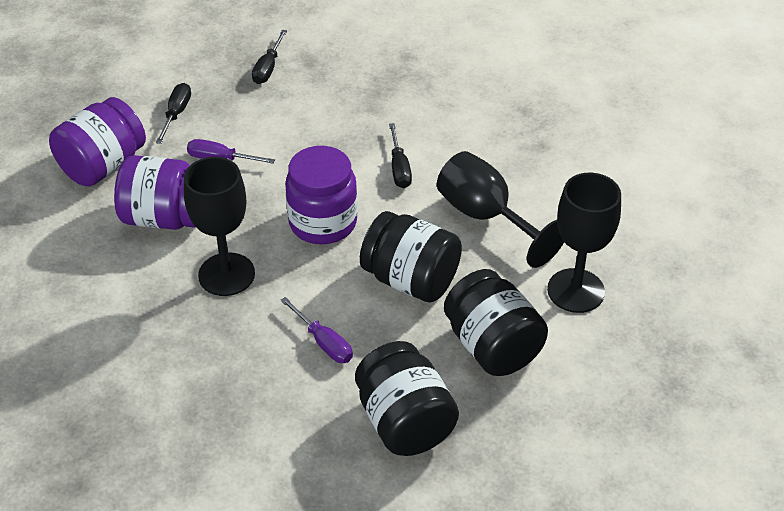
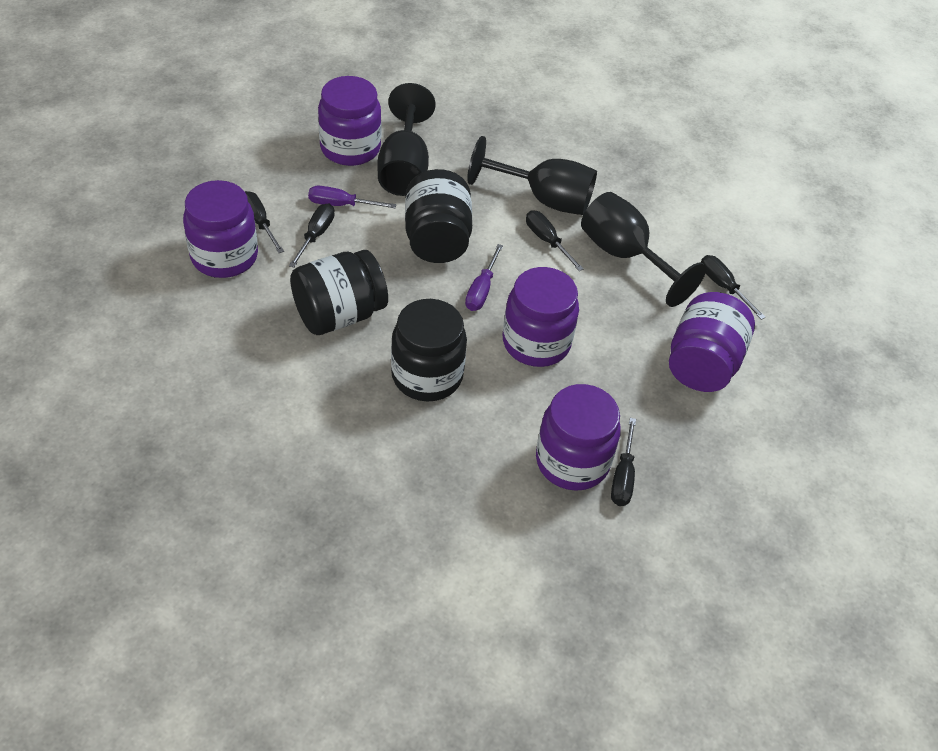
black screwdriver: [156,83,191,144] [252,30,287,84] [389,123,412,188] = 3 -> [245,191,284,253] [289,203,335,267] [526,210,584,271] [611,418,636,506] [701,255,766,320] = 5
purple jar: [49,97,146,187] [114,155,195,230] [285,146,358,244] = 3 -> [183,180,258,278] [318,76,381,166] [503,267,579,367] [536,384,621,491] [669,292,755,392] = 5

